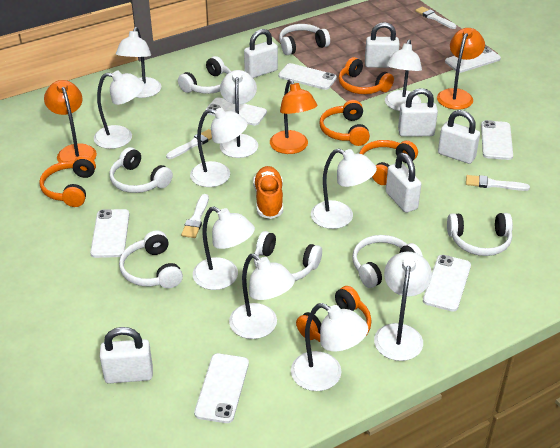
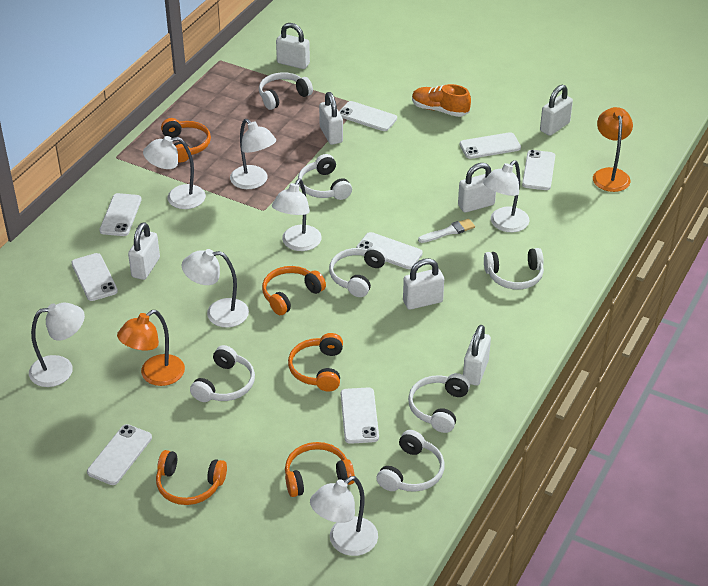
orange lamp: [44,80,97,163] [270,79,318,154] [437,28,485,110] = 3 -> [117,310,185,386] [593,107,633,192] = 2
white brush: [166,129,212,159] [181,194,209,238] [415,6,456,29] [466,175,530,191] = 4 -> [418,219,475,243] = 1
white lamp: [94,71,144,149] [116,27,161,98] [190,108,248,187] [193,207,255,290] [220,70,258,158] [229,254,295,339] [291,303,368,391] [311,148,377,229] [374,252,432,361] [385,39,422,111] = 10 -> [29,302,85,387] [143,136,206,209] [182,249,249,327] [230,119,276,189] [272,179,322,251] [310,476,378,556] [483,160,529,232] = 7
white padlock: [100,327,153,383] [244,29,278,78] [365,22,400,68] [386,153,421,213] [398,88,438,137] [438,110,480,164] = 6 -> [128,222,160,280] [276,23,310,69] [319,92,343,145] [403,258,444,310] [458,163,496,213] [463,325,491,386] [540,85,573,136] = 7
white phone: [90,209,130,258] [194,353,249,423] [205,97,267,126] [278,63,337,90] [423,255,471,311] [445,46,501,73] [481,120,513,160] = 7 -> [71,253,118,301] [87,424,152,485] [100,193,142,236] [339,101,397,131] [341,388,379,444] [356,232,423,269] [460,132,521,159] [522,150,555,190] = 8

